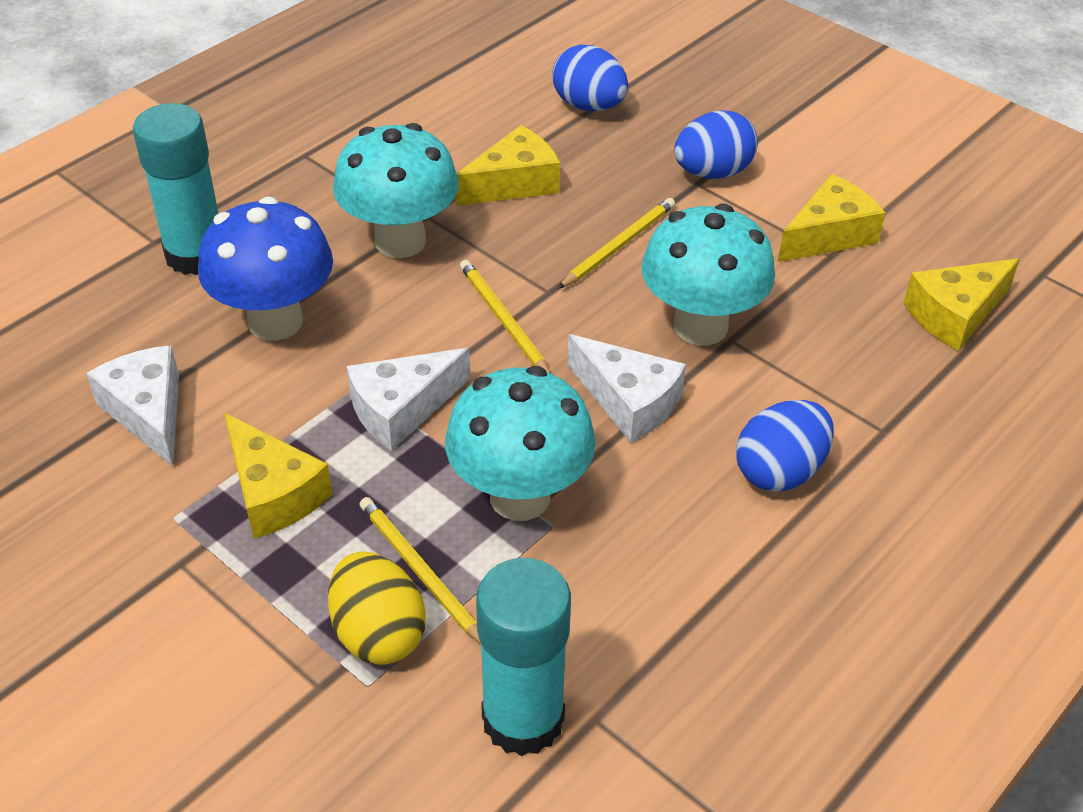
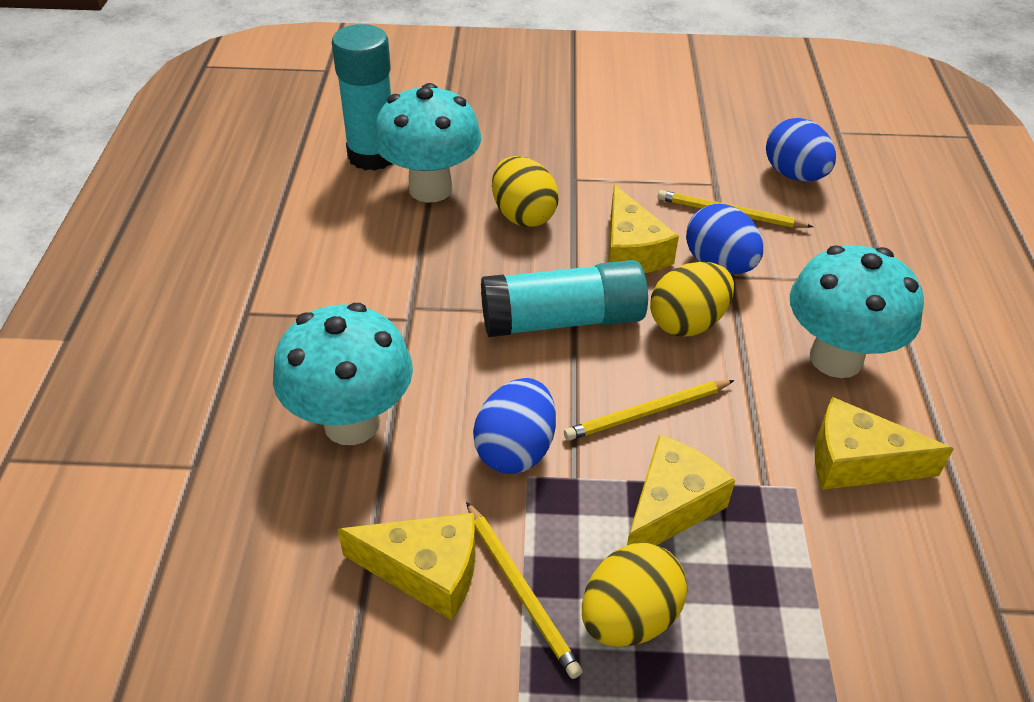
blue mushroom: [198,197,333,341] = 1 -> none = 0
white cheese: [86,345,179,466] [347,348,470,451] [567,334,686,443] = 3 -> none = 0
yellow egg: [328,551,426,665] = 1 -> [492,156,559,227] [582,543,687,647] [650,262,734,336] = 3

